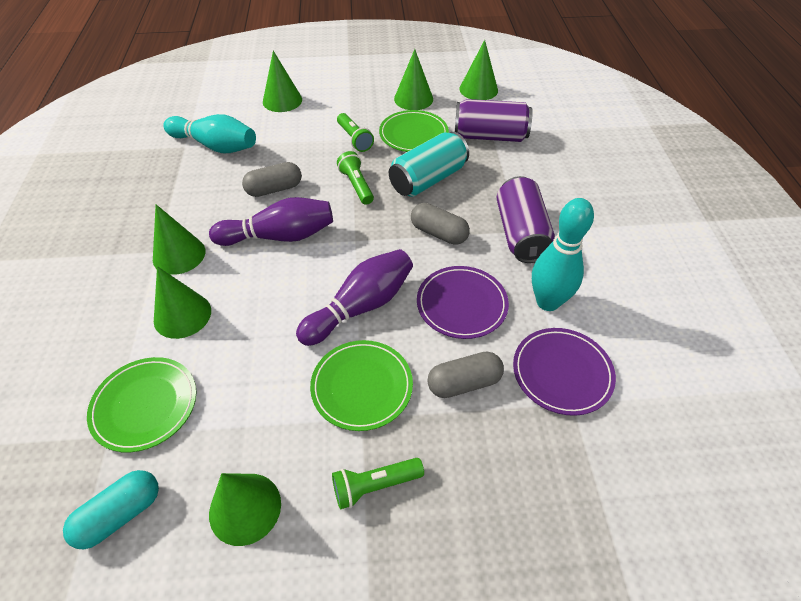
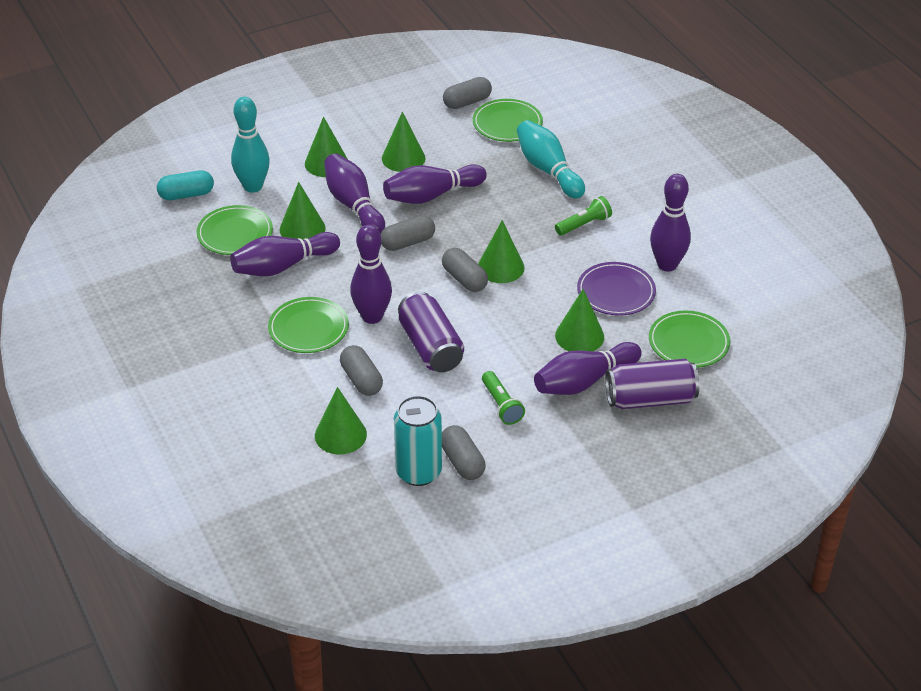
green flashlight: [332,458,424,509] [337,113,374,152] [337,151,374,205] = 3 -> [482,371,525,425] [555,196,612,236] = 2
green plate: [87,357,197,452] [310,340,413,431] [379,110,449,152] = 3 -> [197,205,273,255] [268,297,349,353] [473,99,543,142] [649,311,730,368] = 4
grey capsule: [242,162,302,197] [411,203,470,245] [427,351,504,398] = 3 -> [340,345,383,396] [380,216,435,251] [442,248,488,292] [442,425,485,480] [443,77,492,109] = 5
purple bowling pin: [209,197,333,246] [296,249,413,346] = 2 -> [230,232,340,276] [324,153,385,234] [350,225,392,324] [383,164,487,204] [534,342,642,395] [650,174,691,272] = 6
purple plate: [417,266,509,339] [513,328,616,416] = 2 -> [577,262,656,316] = 1

